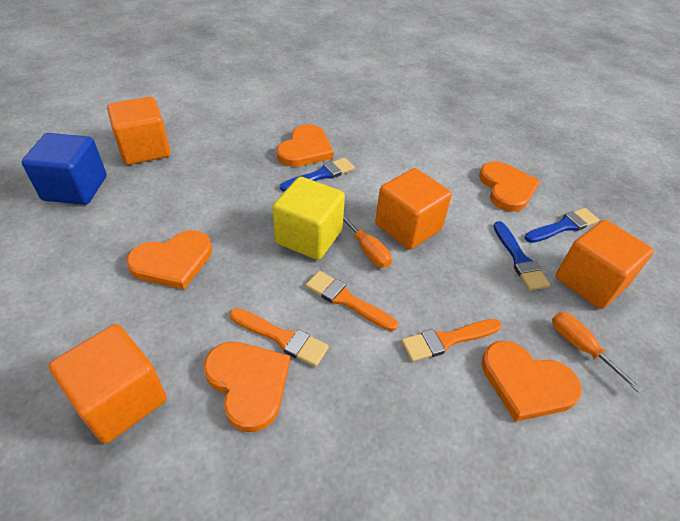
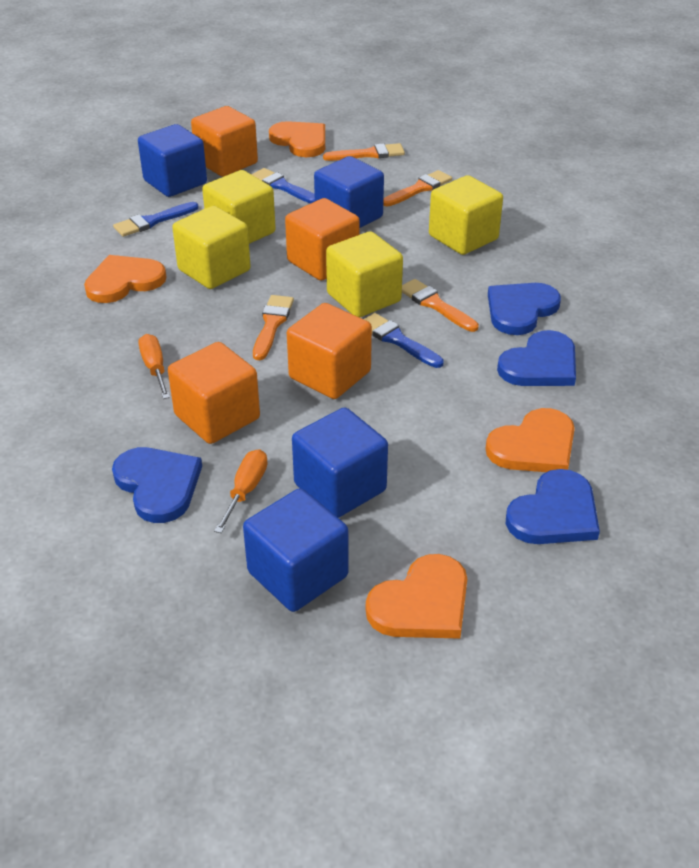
blue cube: [21,133,107,205] = 1 -> [138,124,207,197] [243,488,348,612] [292,407,388,518] [314,156,384,228] = 4
blue heart: none = 0 -> [112,447,202,523] [488,283,561,335] [497,330,576,386] [506,469,600,544] = 4
orange brush: [230,308,329,367] [306,271,398,331] [401,319,502,362] = 3 -> [253,295,294,360] [323,143,405,161] [383,170,452,206] [402,279,479,332] = 4
orange heart: [127,230,212,290] [204,342,290,432] [277,124,334,167] [479,161,540,212] [481,341,582,422] = 5 -> [84,255,167,303] [269,121,325,157] [366,554,467,639] [485,408,575,472] = 4
yellow cube: [272,177,345,260] = 1 -> [172,206,251,289] [202,170,276,244] [326,231,403,318] [429,175,503,255] = 4

